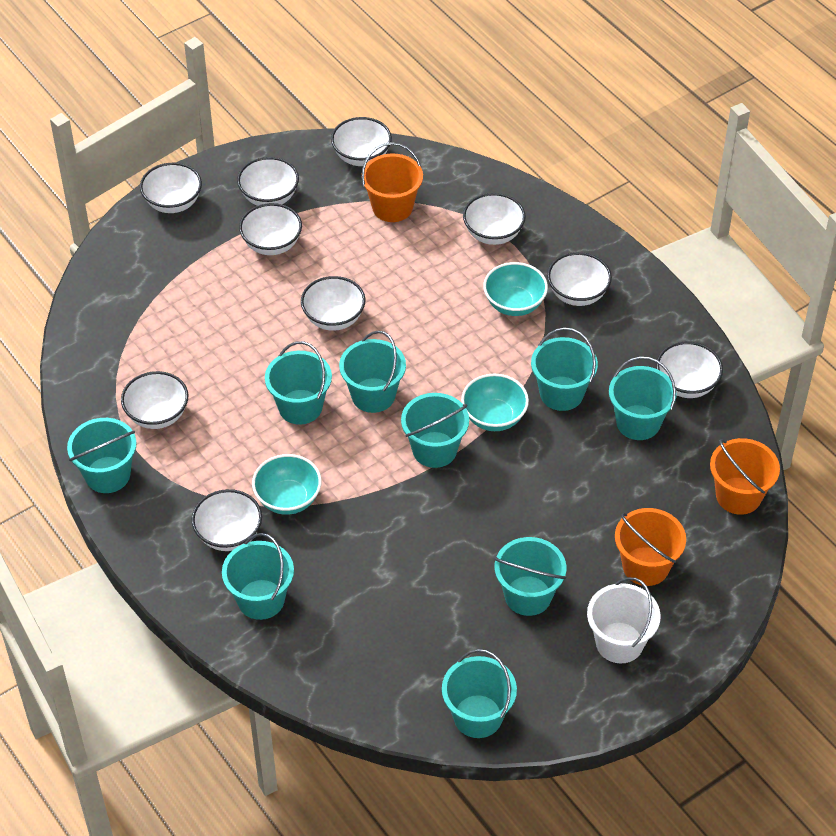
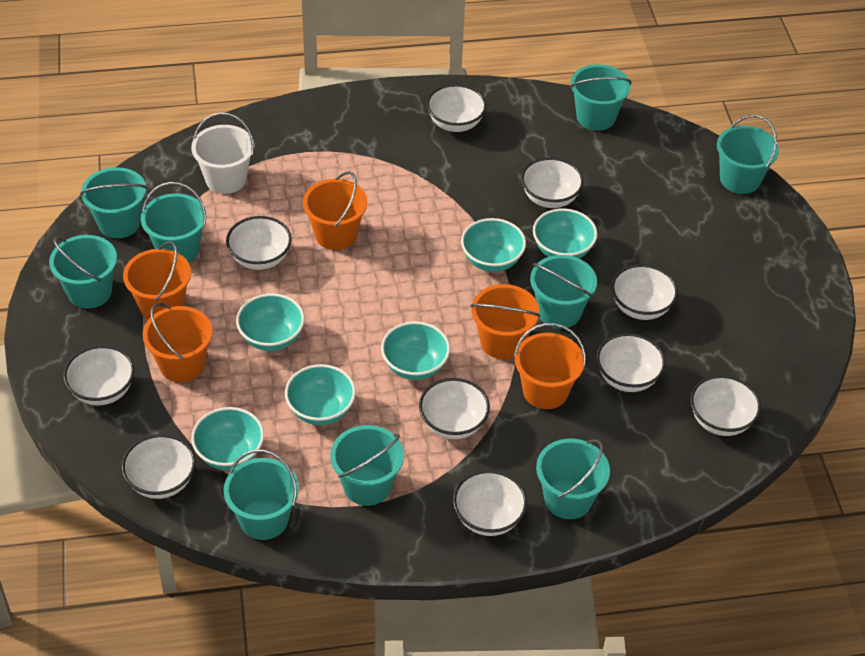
orange bucket: [361,142,423,222] [615,508,686,586] [710,438,780,515] = 3 -> [123,241,191,320] [142,303,213,382] [303,171,367,250] [470,284,540,359] [514,323,586,409] = 5
turquoise bowl: [252,454,322,515] [461,374,529,431] [483,262,548,316] = 3 -> [191,407,264,470] [236,294,304,351] [285,364,356,425] [381,321,450,380] [461,218,526,272] [533,209,597,259] = 6

